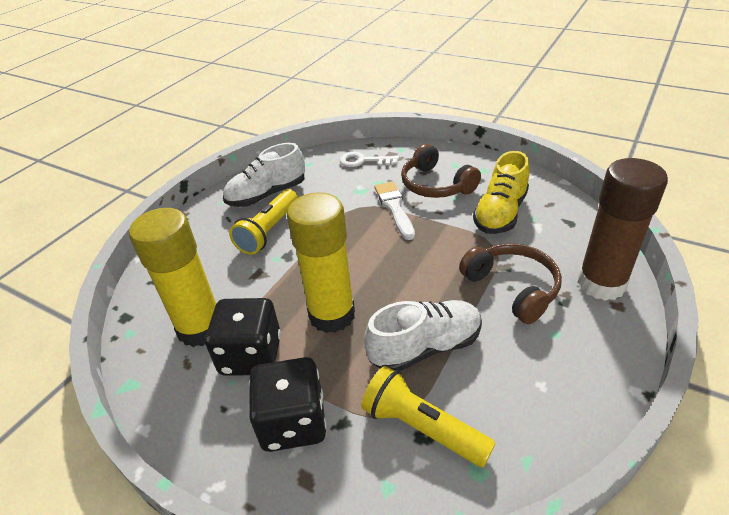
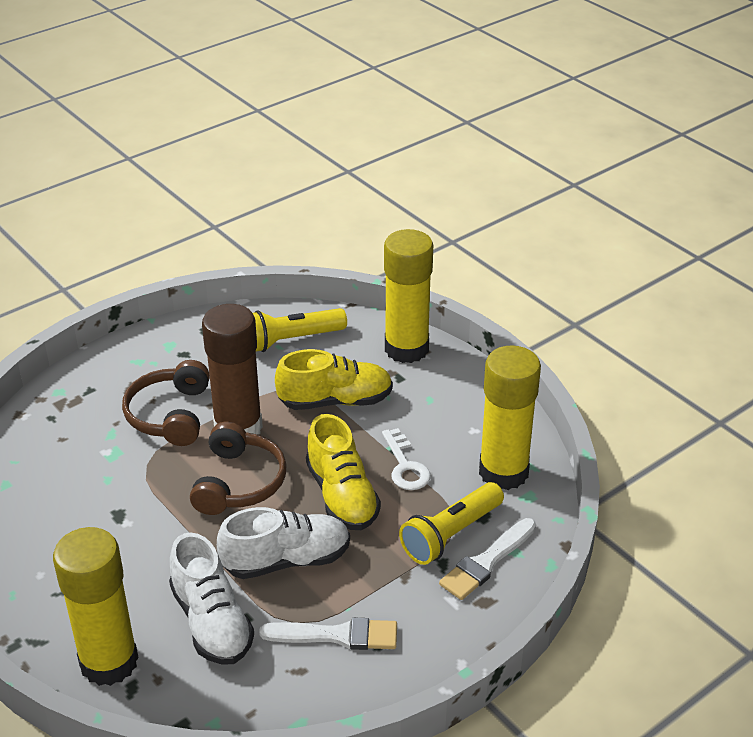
black dice: [205,298,281,376] [249,357,326,452] = 2 -> none = 0
white brush: [374,182,415,240] = 1 -> [259,617,397,650] [439,518,536,600] = 2
yellow glue stick: [129,208,216,347] [287,192,355,333] = 2 -> [53,527,138,686] [384,229,433,363] [479,345,541,490] = 3
yellow shoe: [473,151,530,234] = 1 -> [275,349,393,410] [306,414,381,530] = 2

